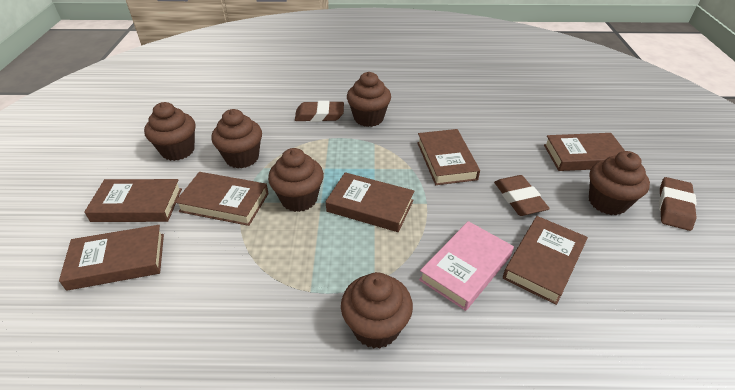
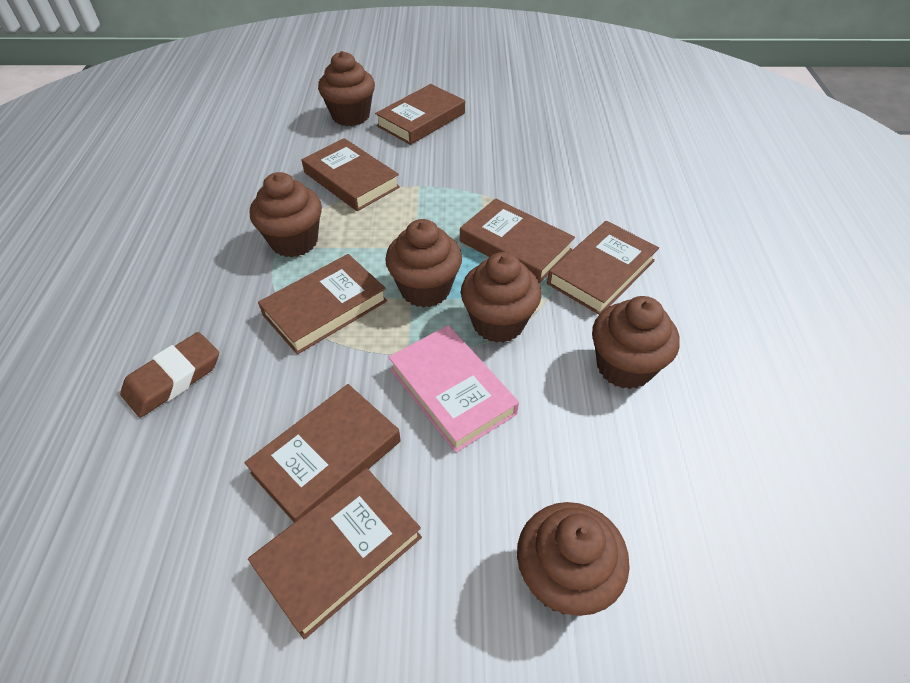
brown eraser: [295,101,344,122] [494,175,550,216] [659,177,697,231] = 3 -> [120,332,219,418] = 1

